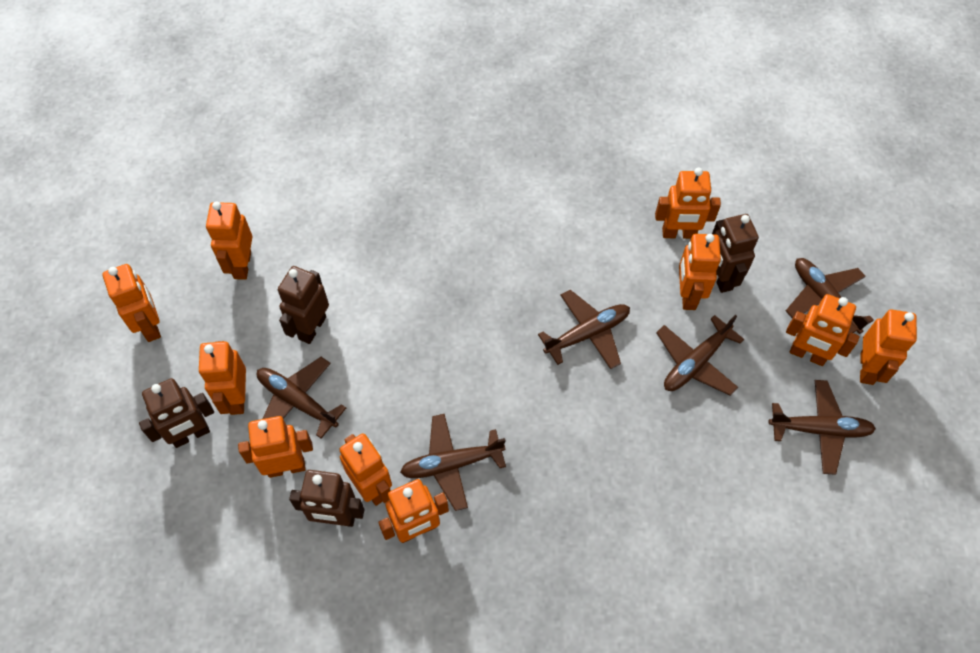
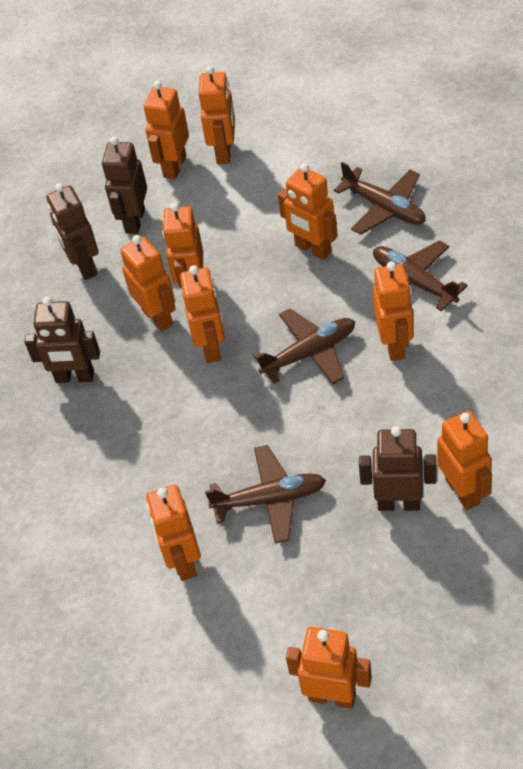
brown plane: [257,357,346,438] [400,414,506,511] [538,290,630,369] [656,315,744,396] [769,380,876,475] [786,258,874,336] = 6 -> [205,445,326,544] [253,308,355,384] [334,162,425,235] [373,240,468,312] = 4

